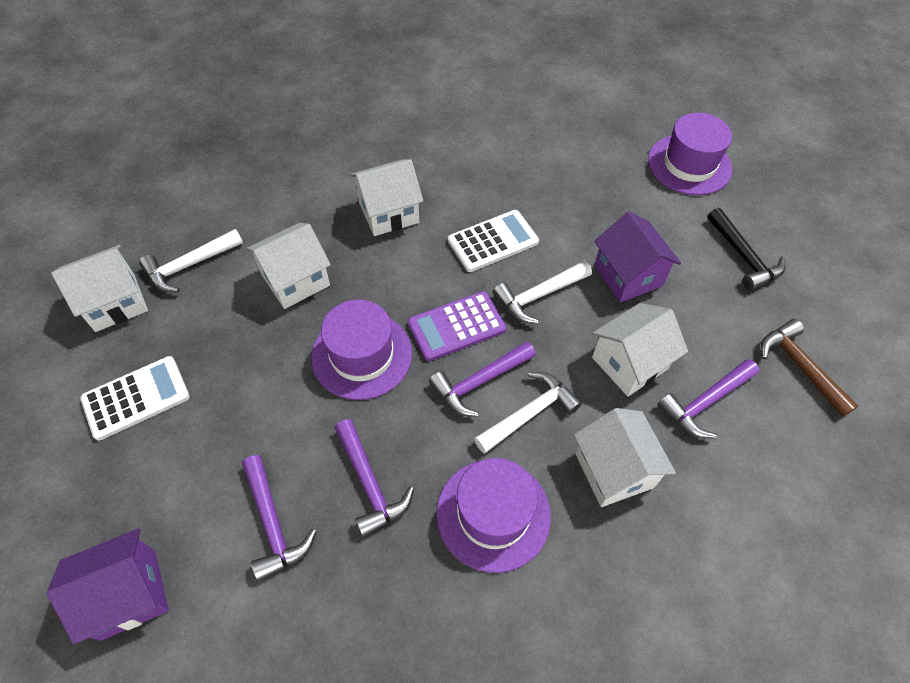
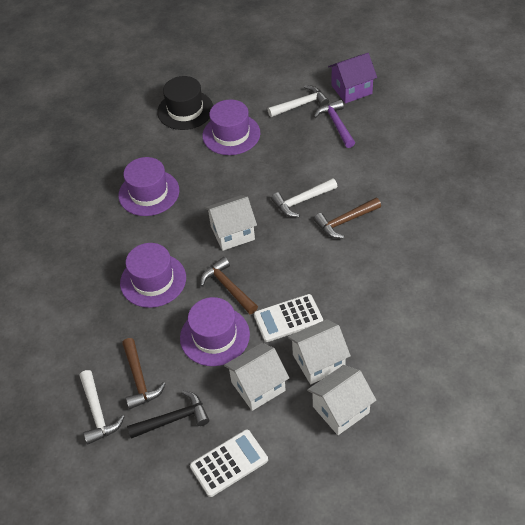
black hat: none = 0 -> [157,76,213,130] = 1
brown hammer: [761,319,858,417] = 1 -> [122,338,166,409] [200,257,258,314] [314,198,381,239] = 3
purple calculator: [408,291,506,361] = 1 -> none = 0
purple hammer: [242,455,317,581] [335,419,414,537] [429,341,536,417] [657,359,759,438] = 4 -> [314,100,355,148] = 1
purple hat: [311,300,412,400] [436,458,551,573] [648,113,732,195] = 3 -> [118,157,179,216] [120,243,186,308] [180,297,250,366] [202,99,260,155] = 4
purple house: [47,528,169,645] [594,212,681,303] = 2 -> [328,53,377,103] = 1
white house: [51,245,148,332] [246,223,331,309] [350,159,423,236] [574,408,676,507] [592,303,688,396] = 5 -> [205,195,257,251] [224,343,289,411] [288,319,351,384] [307,365,376,435] = 4

